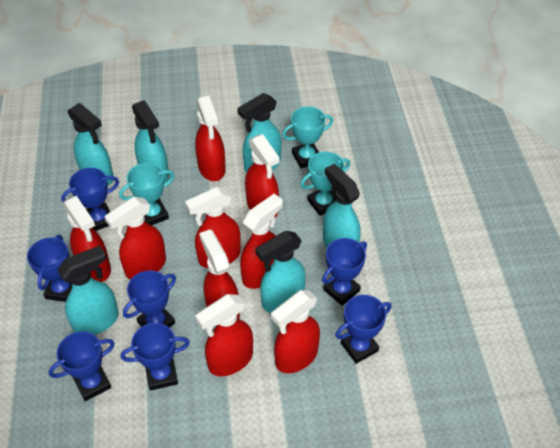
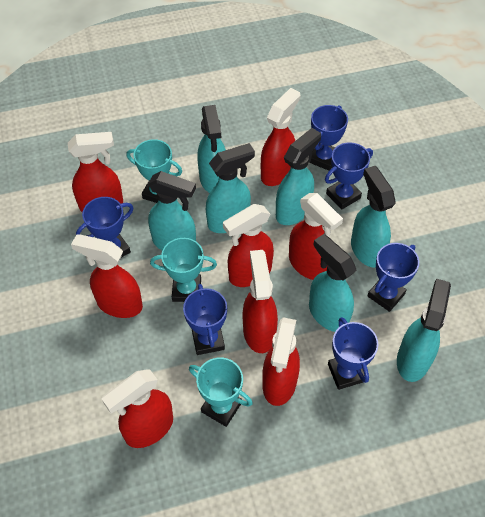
blue trophy: [27,235,72,302] [48,332,115,401] [61,168,119,231] [121,323,190,391] [123,271,176,328] [322,238,367,306] [335,295,392,364] = 7 -> [76,197,133,258] [183,284,227,355] [310,105,348,171] [325,142,373,209] [328,317,378,390] [367,243,419,312] = 6
red spray bottle: [63,196,111,282] [104,197,166,279] [185,187,241,268] [195,96,226,181] [195,294,253,376] [199,229,240,319] [240,194,283,289] [245,134,280,218] [271,290,320,373] = 9 -> [68,132,123,213] [71,234,143,318] [102,370,173,448] [223,204,274,287] [243,250,278,353] [261,88,300,186] [262,317,300,406] [289,193,343,280] = 8
turquoise spray bottle: [57,245,119,335] [68,103,113,185] [132,100,169,183] [237,93,282,173] [256,231,306,313] [323,164,361,247] = 6 -> [148,171,196,250] [197,105,226,193] [206,143,255,233] [276,128,321,225] [309,234,356,332] [351,166,396,268] [397,279,451,382] = 7

